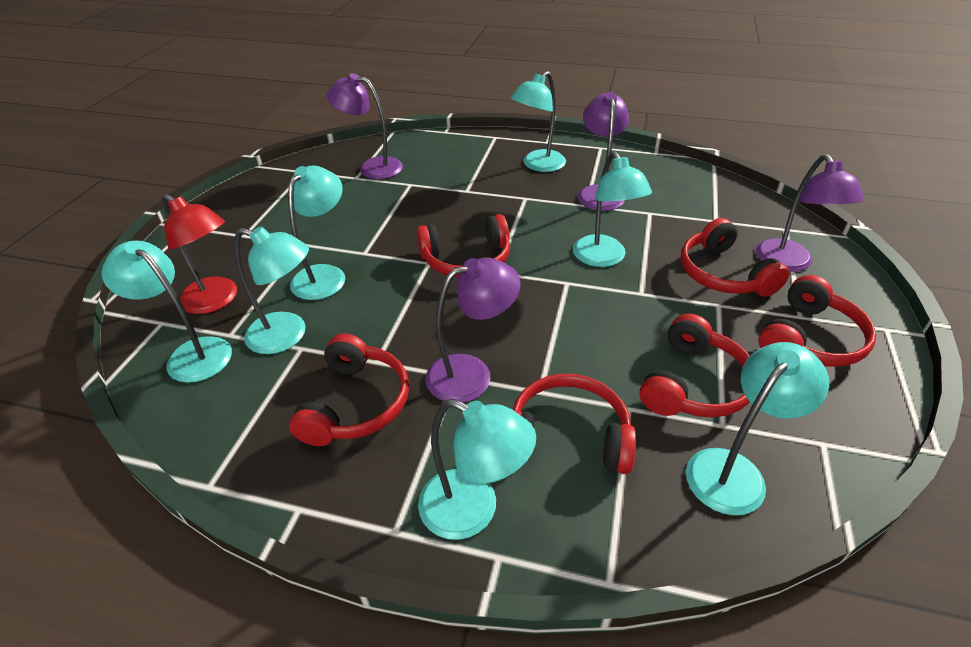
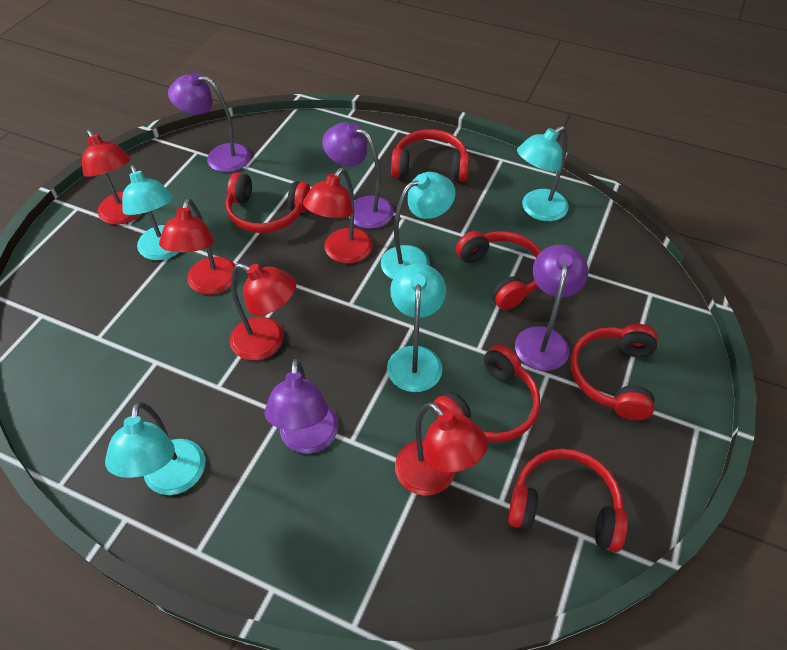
red lamp: [162,194,237,314] = 1 -> [82,129,141,225] [159,199,238,295] [230,263,296,360] [303,168,373,264] [395,402,488,496] = 5
turquoise lamp: [102,241,232,383] [234,226,309,354] [288,165,345,300] [418,399,536,540] [510,71,566,172] [573,151,652,267] [686,342,829,515] = 7 -> [105,402,205,495] [122,165,179,260] [381,172,456,279] [387,263,446,392] [517,126,569,221] = 5

